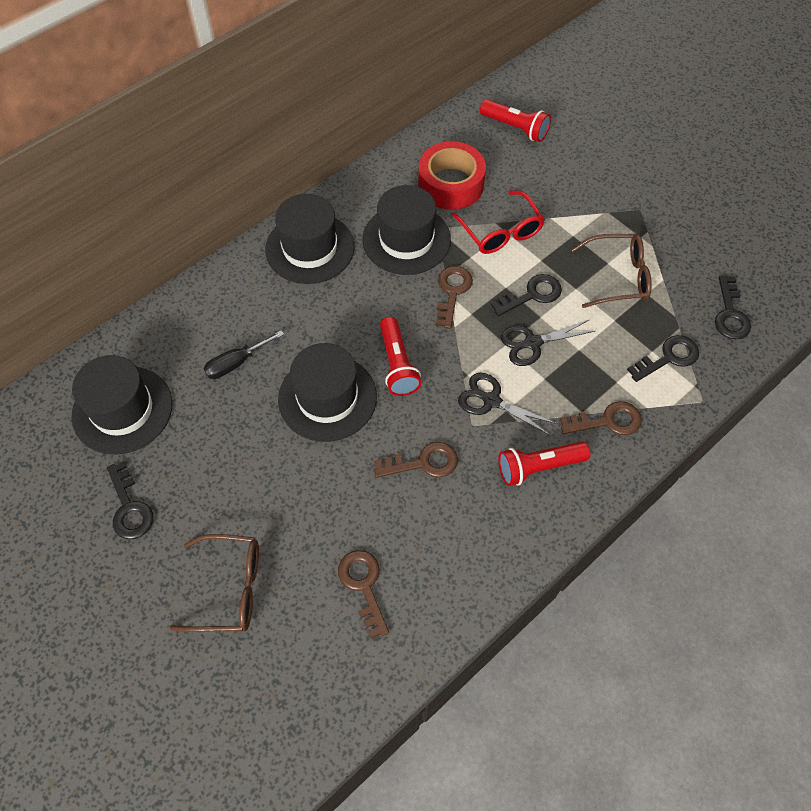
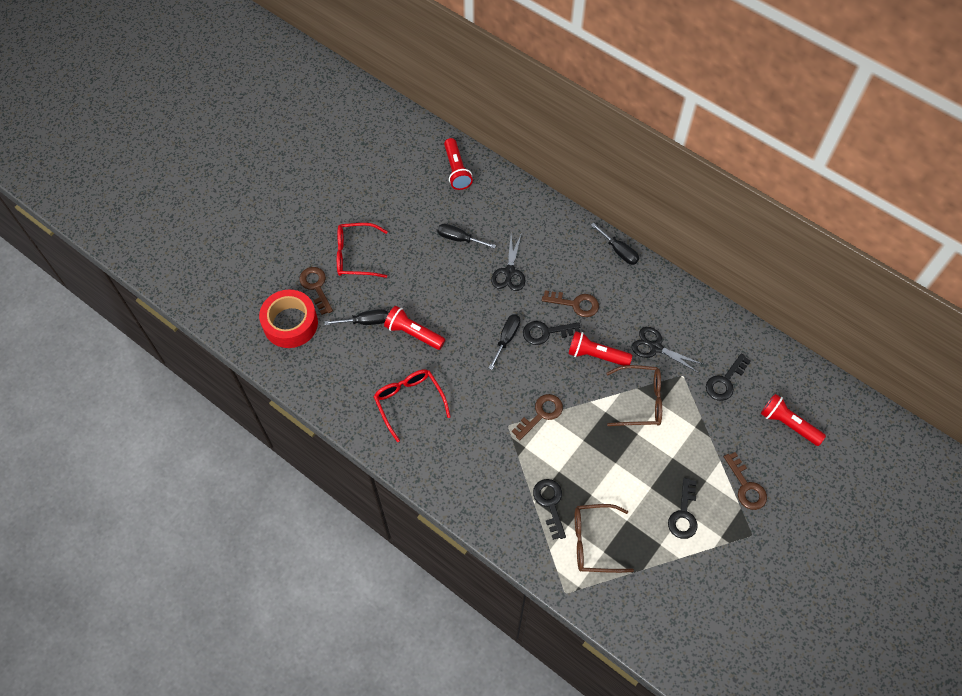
black hat: [71,355,172,455] [265,194,355,284] [278,343,377,442] [362,185,451,275] = 4 -> none = 0
black screwdriver: [203,330,284,379] = 1 -> [325,309,388,325] [437,224,496,249] [489,314,520,370] [591,223,639,265] = 4
red flashlight: [380,317,421,396] [480,99,551,142] [498,441,590,486] = 3 -> [384,306,445,350] [444,138,473,190] [568,331,632,366] [761,394,826,446] = 4
red glasses: [451,190,545,254] = 1 -> [337,223,388,278] [374,369,451,442] = 2

